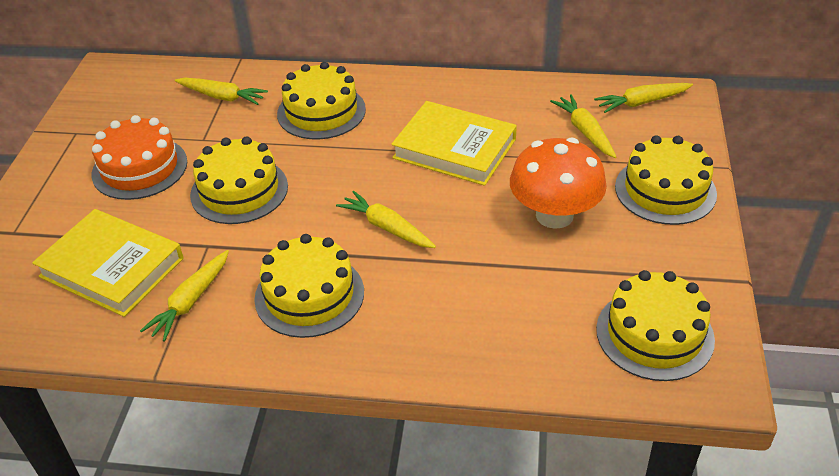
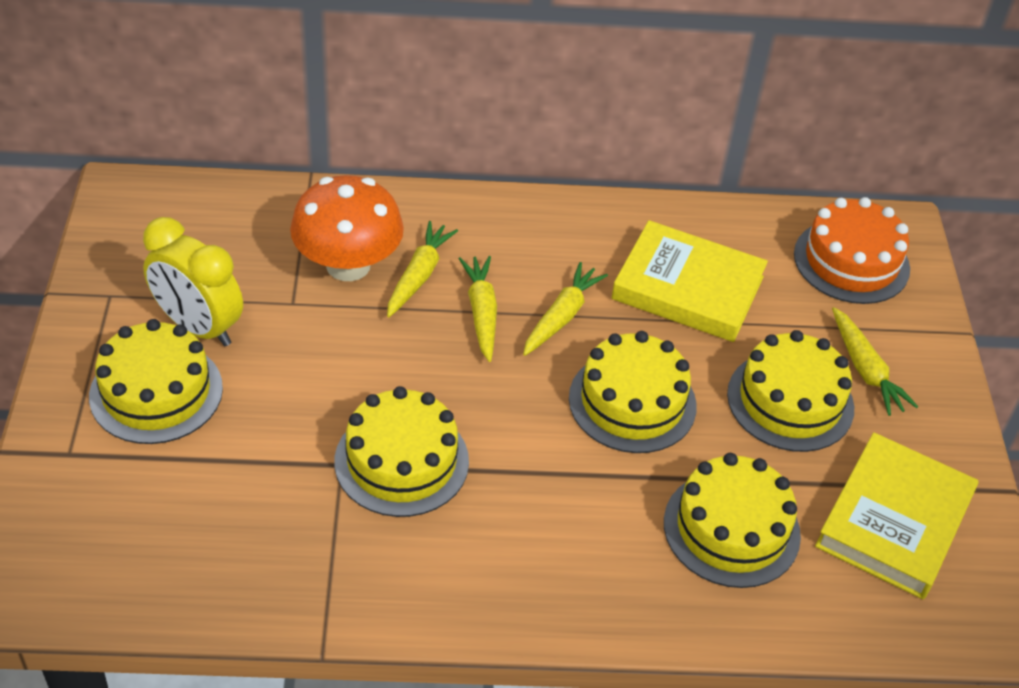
yellow carrot: [140,250,229,342] [175,78,268,105] [336,191,436,248] [550,94,616,158] [594,83,693,113] = 5 -> [387,221,458,317] [459,256,497,362] [523,262,608,356] [832,307,918,416] = 4
yellow clock: none = 0 -> [143,217,243,346] = 1

